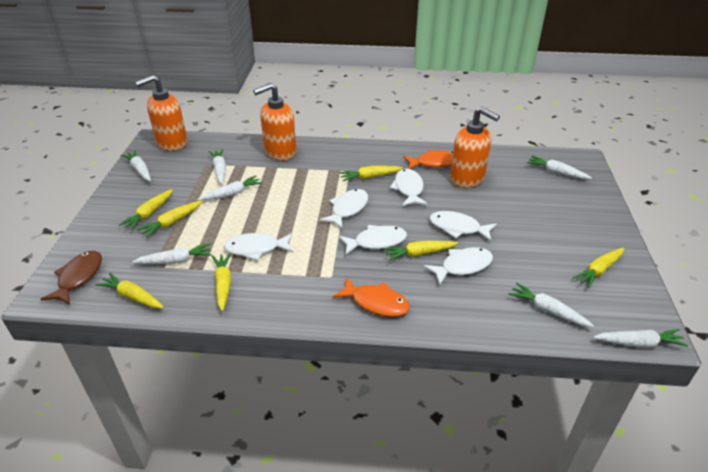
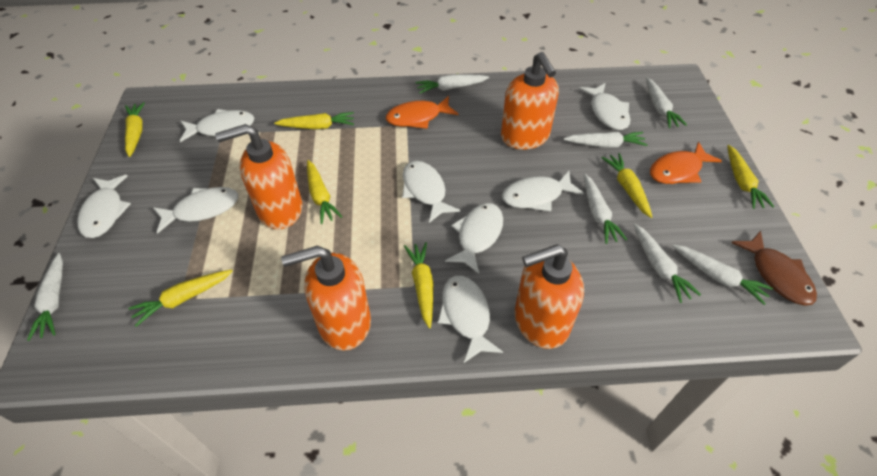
orange soap dispenser: [135,75,187,151] [253,83,296,161] [450,107,500,188] = 3 -> [215,124,302,229] [281,246,371,351] [501,52,559,150] [515,244,584,349] = 4
white fish: [224,233,293,261] [319,189,368,229] [338,225,407,255] [390,169,428,206] [423,247,493,285] [430,211,497,241] = 6 -> [77,175,131,238] [153,187,239,234] [180,109,254,142] [402,161,460,223] [438,276,503,363] [445,203,503,274] [502,171,584,211] [579,83,630,130] = 8

